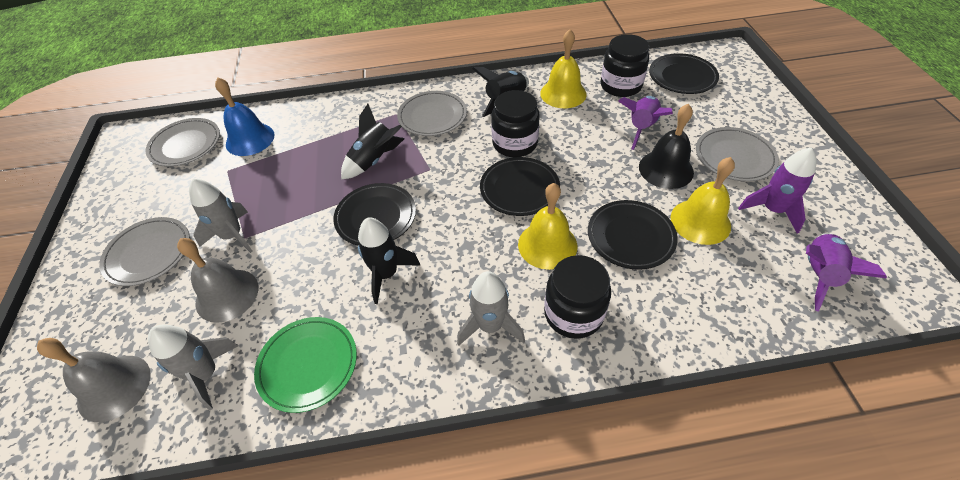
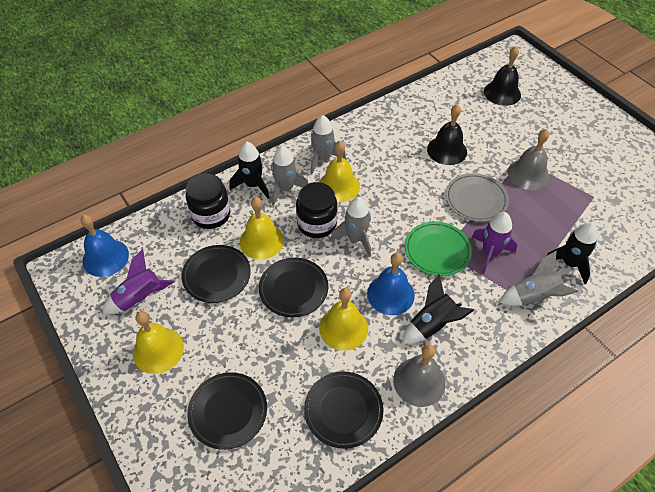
black bell: [639,104,694,189] = 1 -> [427,104,467,165] [484,46,521,106] = 2
black jar: [491,90,539,157] [544,255,611,339] [601,34,649,97] = 3 -> [186,173,230,229] [296,182,338,238] = 2
blue bell: [215,77,275,156] = 1 -> [80,215,129,277] [367,253,415,315] = 2
grey plate: [99,217,190,286] [145,118,220,167] [397,91,467,136] [696,127,779,182] = 4 -> [445,173,509,222] = 1
grey rocket: [148,325,238,411] [189,179,252,253] [457,271,525,346] = 3 -> [271,146,309,206] [310,115,346,174] [331,197,371,257] [499,251,578,306] = 4
purple rocket: [618,96,673,150] [738,147,817,233] [806,233,887,312] = 3 -> [103,249,174,314] [472,212,517,274] = 2
yellow bell: [518,183,578,270] [540,29,587,108] [671,157,735,245] = 3 -> [133,311,184,374] [240,197,284,259] [319,141,360,202] [319,288,368,351] = 4

